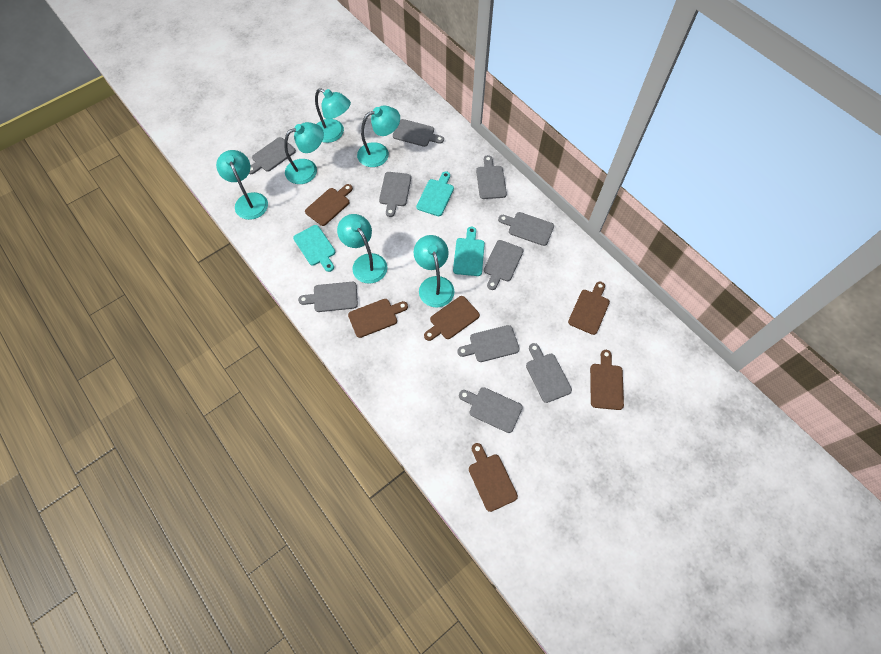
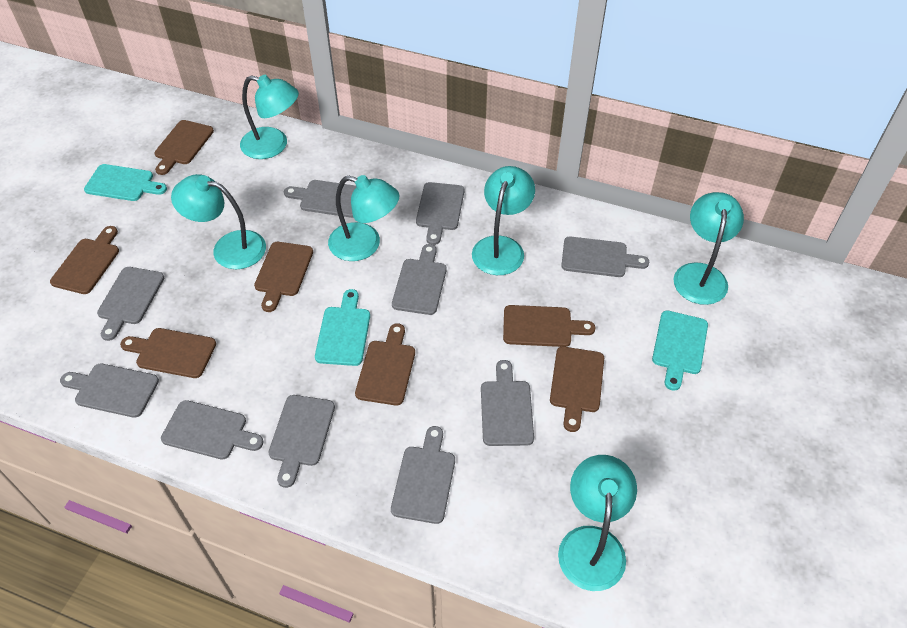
brown cutting board: [305,184,353,226] [348,299,408,338] [424,296,480,341] [469,443,518,512] [568,282,610,335] [590,350,624,410] = 6 -> [50,226,119,294] [120,328,216,378] [154,120,214,175] [254,242,313,312] [355,323,415,406] [503,305,596,347] [550,347,604,432] = 7

